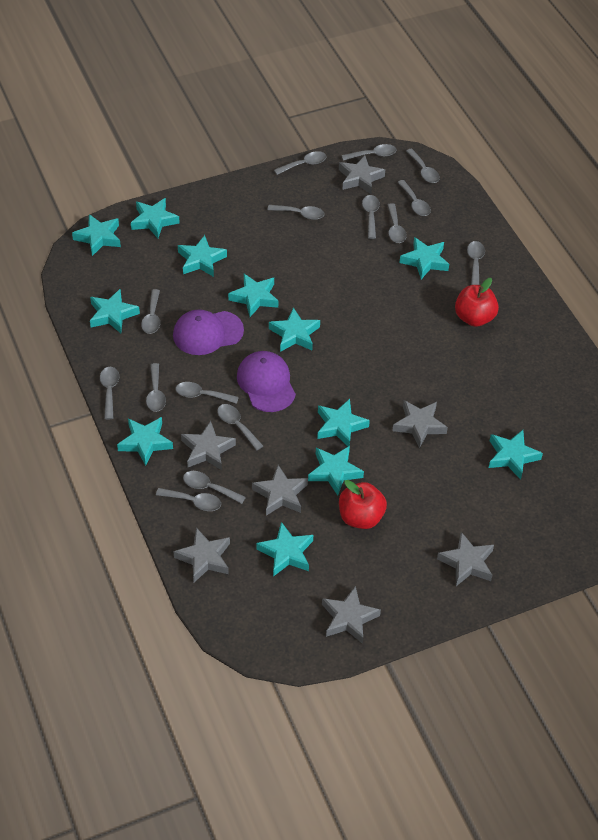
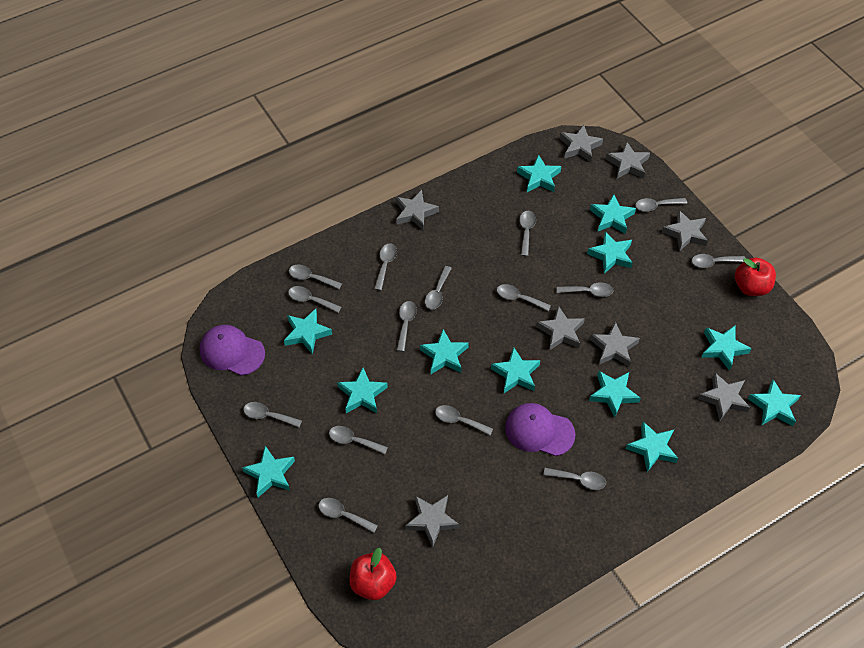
grey star: [173,528,230,582] [181,421,236,470] [252,465,308,516] [322,586,381,644] [339,155,385,194] [392,400,448,448] [437,532,494,586] = 7 -> [396,190,439,231] [405,495,459,547] [536,306,585,351] [560,125,603,162] [590,321,640,367] [606,142,650,179] [662,210,708,252] [698,372,750,421] = 8

